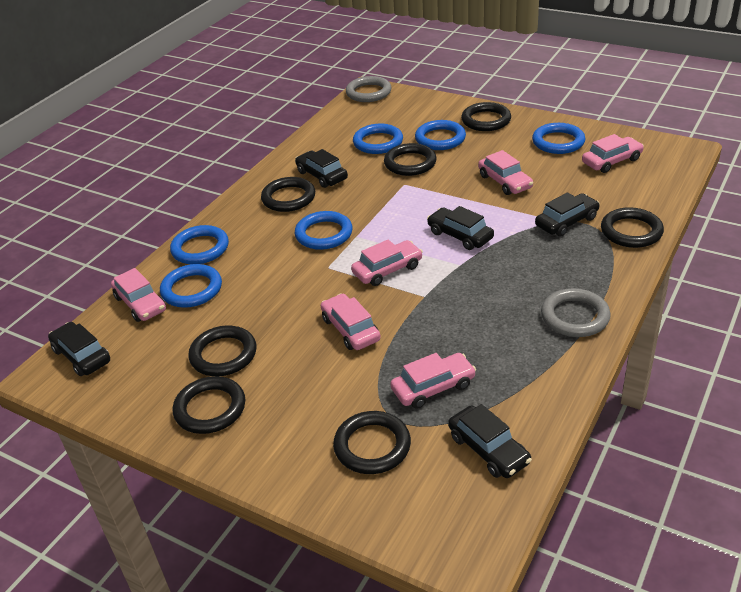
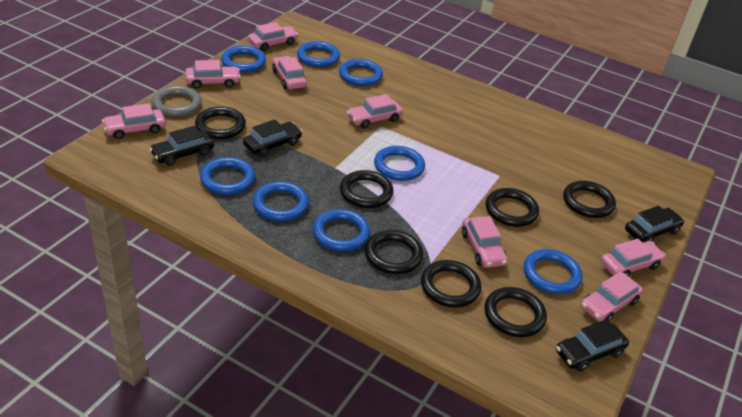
black car: [48,322,110,376] [295,149,348,188] [427,206,494,250] [448,404,532,478] [535,192,600,237] = 5 -> [149,126,214,166] [243,119,302,157] [556,319,629,372] [625,206,684,242] = 4
blue ring: [160,264,222,308] [170,225,229,264] [295,211,353,250] [353,124,403,154] [415,120,466,150] [532,123,585,154] = 6 -> [200,157,255,195] [221,46,266,73] [253,181,309,221] [297,41,340,67] [313,209,370,251] [339,59,383,86] [374,146,425,181] [524,249,582,294] = 8
grey ring: [346,76,392,102] [541,288,611,337] = 2 -> [152,86,202,117] = 1
pink car: [111,268,166,322] [321,294,381,350] [351,240,423,286] [390,353,476,409] [478,150,533,195] [582,134,644,173] = 6 -> [102,103,166,139] [185,60,241,89] [248,22,298,51] [272,56,307,89] [347,94,403,129] [462,216,508,268] [581,271,643,321] [600,238,665,277] = 8

